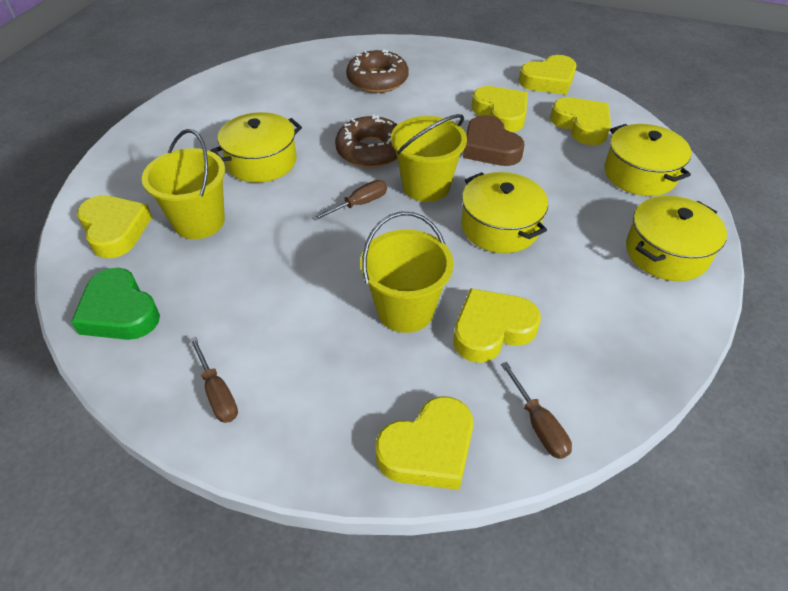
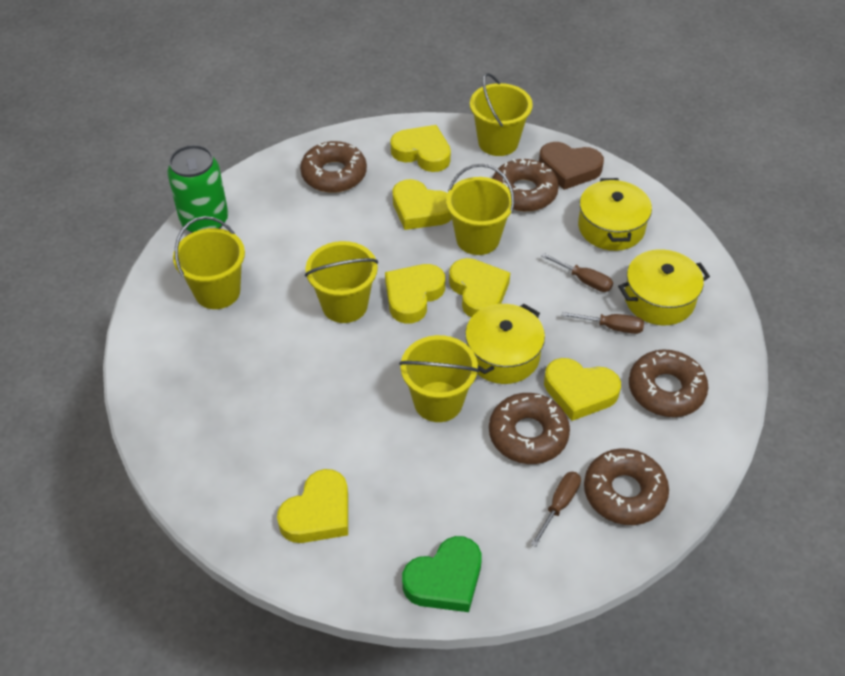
brown donut: [335,115,398,168] [346,49,409,93] = 2 -> [300,141,367,193] [489,393,570,464] [492,159,559,211] [584,449,669,525] [629,350,708,417] = 5
green can: none = 0 -> [167,145,228,233] = 1
yellow bucket: [142,129,225,239] [360,212,453,333] [391,114,467,202] = 3 -> [173,216,245,309] [305,241,378,323] [399,335,479,422] [446,164,514,255] [470,73,533,156] = 5
yellow pot: [211,112,302,183] [461,172,548,253] [605,124,692,196] [626,196,727,281] = 4 -> [465,304,545,384] [578,178,652,251] [618,249,710,325] = 3

